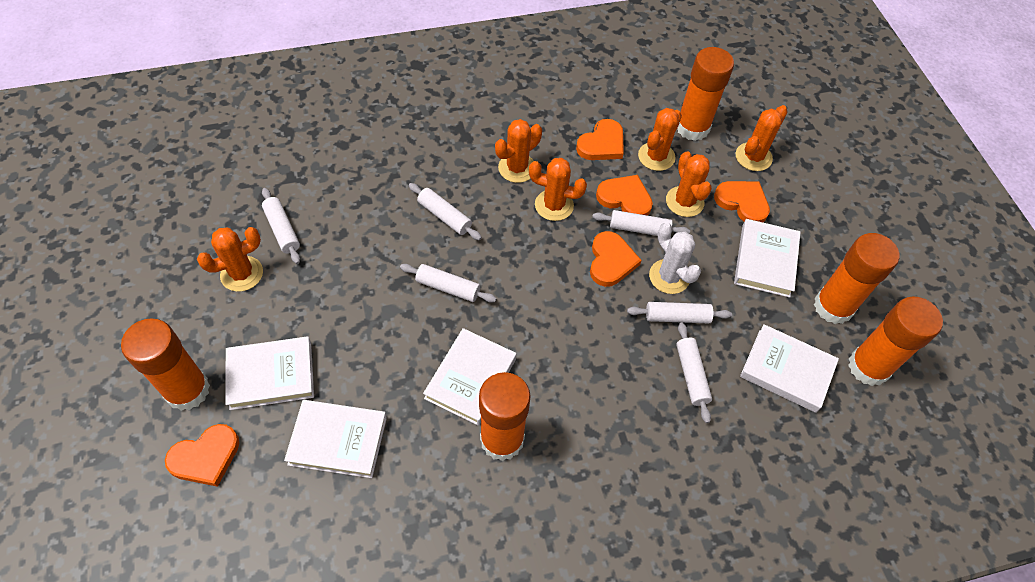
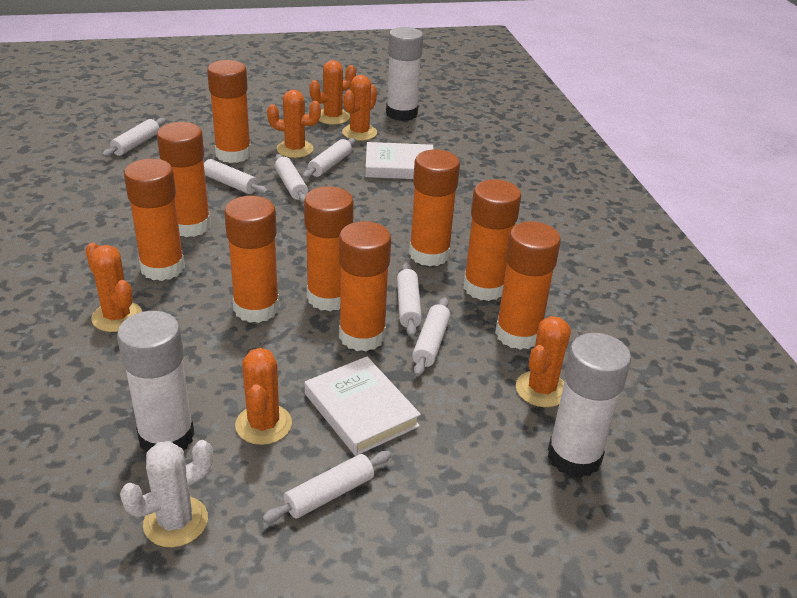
orange glue stick: [121,318,210,411] [479,372,531,461] [677,47,734,141] [814,233,899,324] [848,297,943,386] = 5 -> [124,159,185,281] [157,122,211,237] [207,60,251,163] [224,196,280,323] [304,186,354,311] [339,221,391,351] [409,150,460,266] [463,179,521,301] [495,222,561,350] = 9
orange heart: [165,424,239,487] [576,119,624,160] [590,231,642,287] [596,175,653,216] [714,181,770,222] = 5 -> none = 0
white book: [225,336,314,410] [284,400,387,478] [423,328,516,426] [734,219,801,298] [740,324,839,413] = 5 -> [305,357,421,456] [365,142,434,179] = 2
white glue stick: none = 0 -> [117,311,195,453] [386,27,423,121] [548,333,631,478] = 3
white rolling pin: [262,188,300,264] [400,264,497,303] [409,183,482,240] [592,210,690,236] [627,302,732,323] [676,322,712,423] = 6 -> [102,118,166,157] [204,159,268,194] [262,451,391,523] [275,154,308,203] [303,138,356,179] [397,262,422,337] [412,297,451,376] = 7

